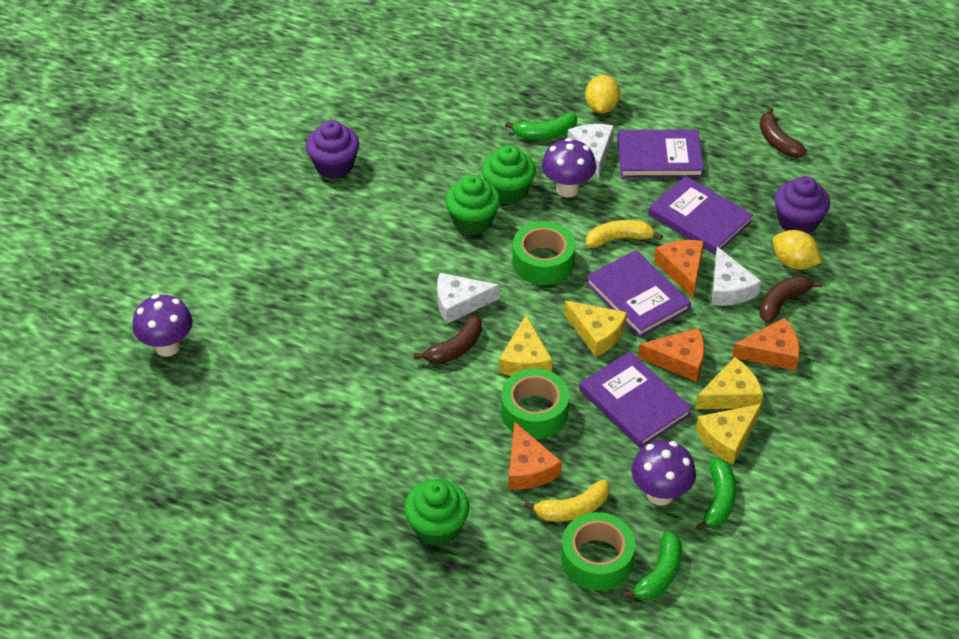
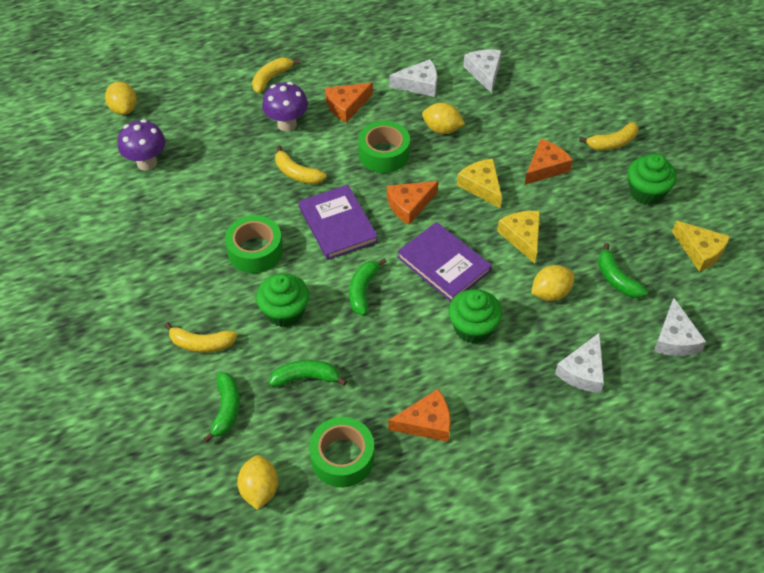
brown banana: [414,315,482,364] [759,276,822,323] [760,107,807,158] = 3 -> none = 0
green banana: [505,113,577,140] [623,531,682,600] [696,458,736,531] = 3 -> [203,372,240,442] [269,360,347,387] [349,258,387,315] [598,243,648,298] = 4
purple book: [579,351,692,448] [586,250,691,337] [617,129,704,178] [648,176,753,255] = 4 -> [299,185,378,260] [397,222,492,302] = 2
purple cupcake: [306,120,359,179] [774,176,830,234] = 2 -> none = 0
purple mushroom: [132,294,193,357] [542,138,596,198] [631,440,696,506] = 3 -> [118,119,166,171] [262,82,308,132] = 2
white cheese: [437,273,500,324] [567,124,614,177] [711,247,761,306] = 3 -> [389,59,437,97] [463,50,502,93] [555,333,604,393] [654,298,706,356] = 4
yellow banana: [524,480,610,522] [586,220,663,248] = 2 -> [164,322,237,353] [252,57,300,93] [275,145,326,184] [579,122,639,150] = 4
yellow cheese: [499,315,552,376] [564,301,627,357] [695,357,763,409] [696,404,761,464] = 4 -> [457,159,502,208] [497,211,540,264] [672,221,730,272] = 3
yellow lemon: [585,75,620,113] [773,230,822,270] = 2 -> [105,81,137,115] [237,455,278,510] [422,103,465,134] [531,265,575,301] = 4

